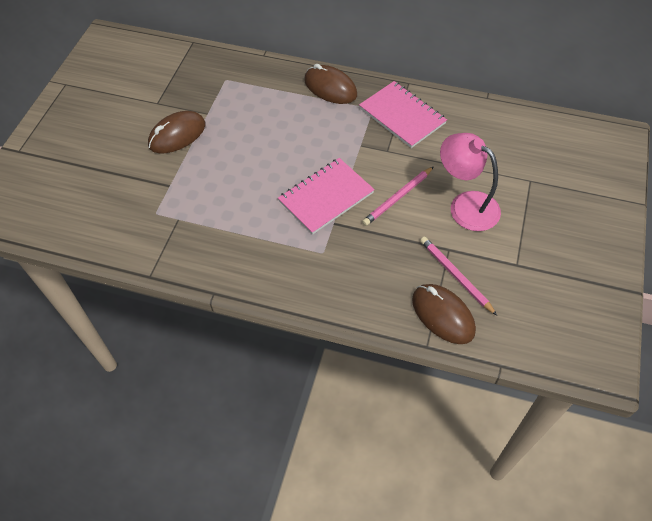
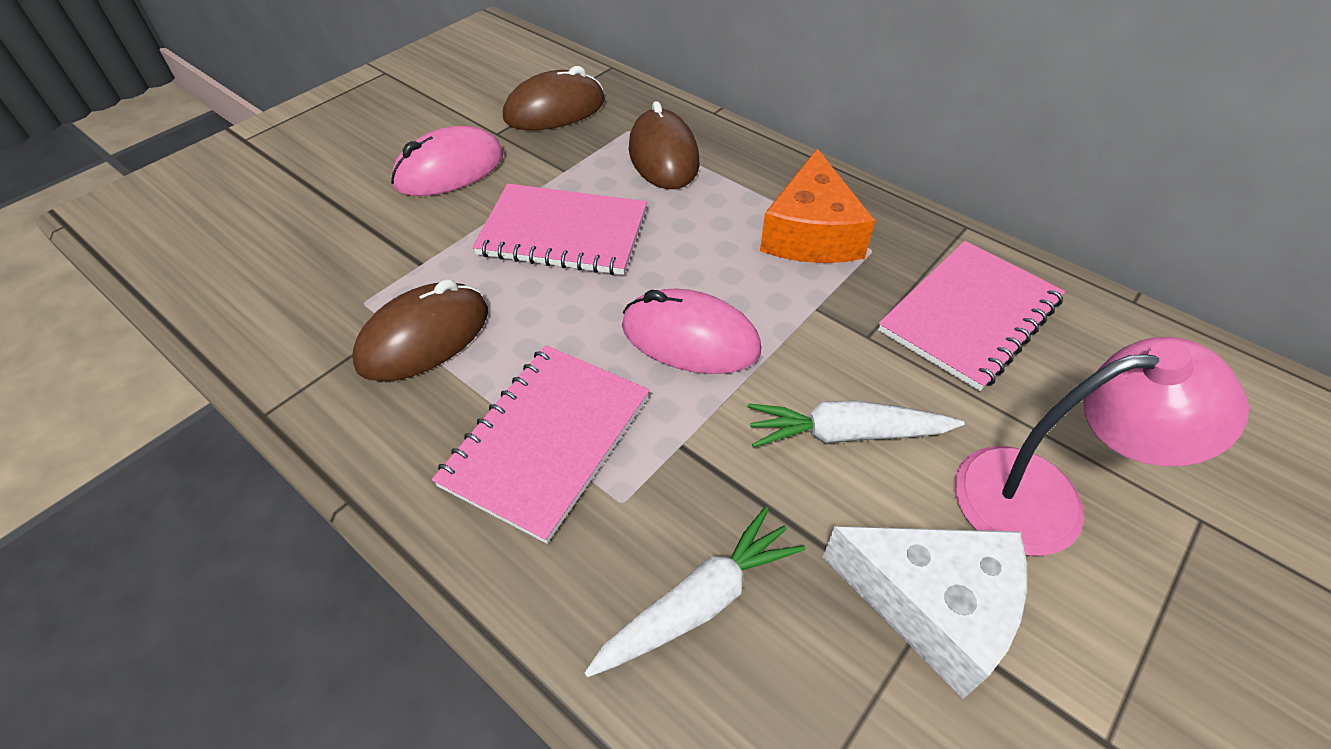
orange cheese: none = 0 -> [760,149,875,263] = 1
pink mouse: none = 0 -> [391,126,504,196] [622,289,761,374] = 2
pink notebook: [278,158,375,235] [359,81,447,148] = 2 -> [432,345,650,544] [473,184,647,275] [878,241,1065,391] = 3
pink pencil: [362,167,433,226] [420,237,497,315] = 2 -> none = 0
white carrot: none = 0 -> [585,507,805,677] [748,400,965,448] = 2
white cheese: none = 0 -> [823,526,1027,699] = 1

